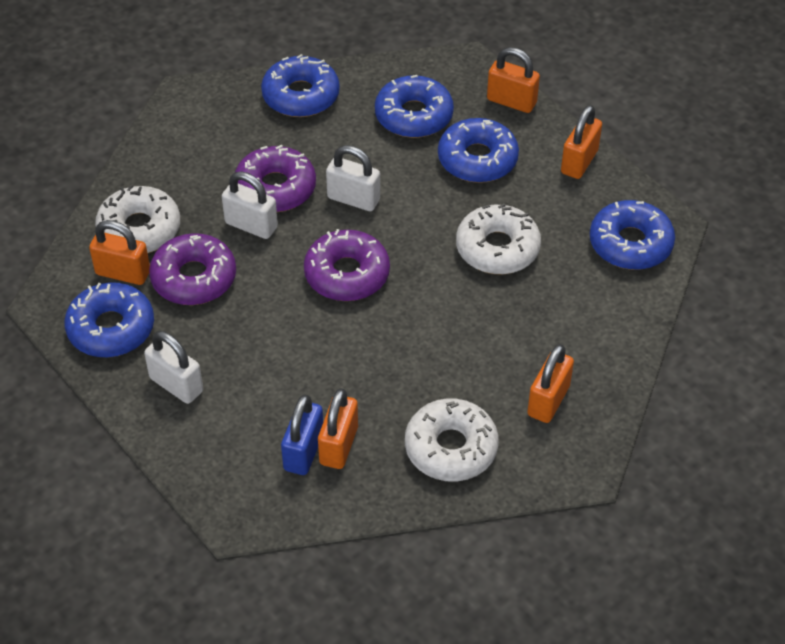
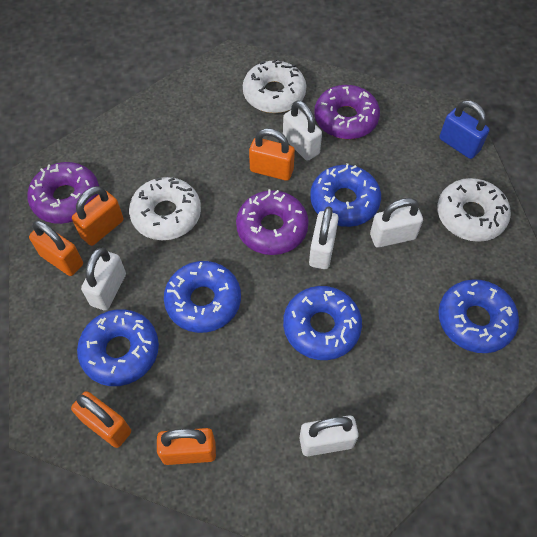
white padlock: [144,331,203,404] [222,171,278,239] [326,145,380,211] = 3 -> [81,248,126,310] [283,100,322,161] [299,415,359,456] [309,207,339,269] [370,198,423,248] = 5

